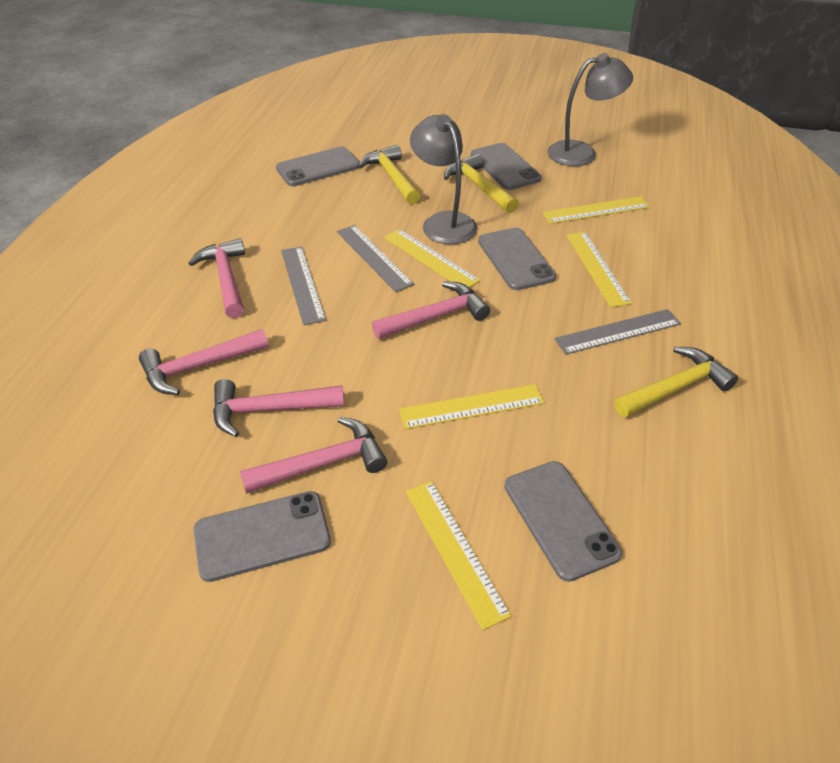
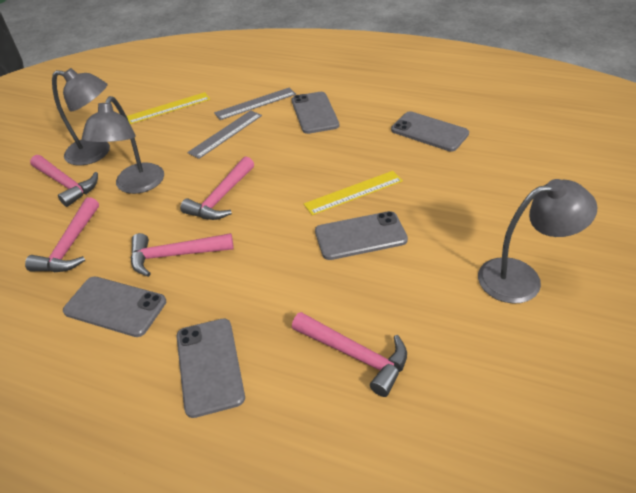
grey lamp: [410,114,478,244] [547,53,633,166] = 2 -> [52,68,110,165] [82,96,164,194] [478,179,598,304] = 3
grey ruler: [281,247,326,325] [337,225,414,292] [555,309,681,355] = 3 -> [187,110,262,159] [214,88,296,120] = 2
yellow hammer: [358,145,421,204] [444,154,519,213] [614,347,738,417] = 3 -> none = 0
yellow ruler: [384,229,480,288] [399,384,545,429] [406,481,512,630] [542,196,650,224] [566,232,632,307] = 5 -> [127,92,210,124] [304,171,403,215] = 2

